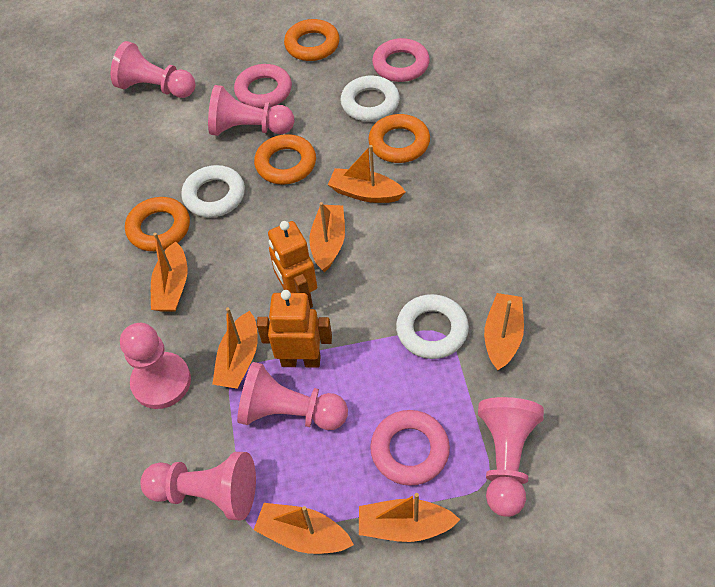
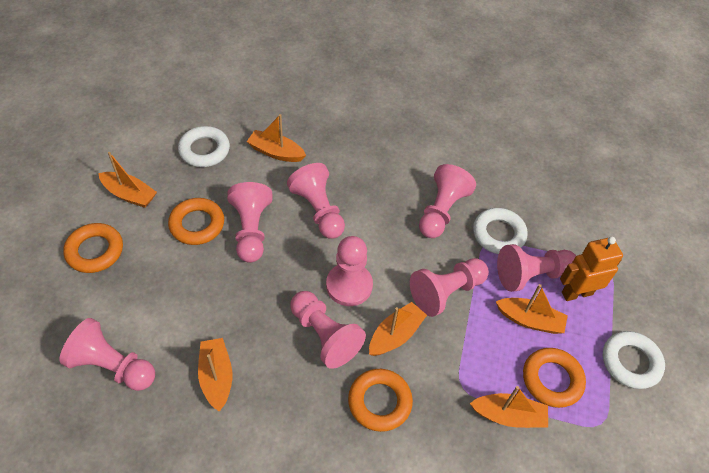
orange boat: [151,233,188,311] [212,307,258,389] [254,503,354,554] [309,202,345,272] [328,145,405,203] [359,493,460,542] [484,293,524,371] = 7 -> [98,152,157,208] [198,338,232,412] [247,114,306,162] [369,302,427,356] [470,386,548,428] [496,284,568,334] = 6
orange robot: [257,290,332,368] [268,221,317,308] = 2 -> [560,236,623,301] = 1
pink pawn: [110,41,195,98] [120,323,191,409] [140,452,256,521] [208,85,294,136] [237,362,348,430] [478,397,544,517] = 6 -> [59,318,155,391] [227,182,272,263] [287,163,345,239] [290,291,366,369] [326,236,373,306] [410,258,489,317] [419,164,476,238] [497,244,576,292] = 8
pink ring: [234,64,292,109] [370,410,450,486] [372,38,430,82] = 3 -> none = 0

